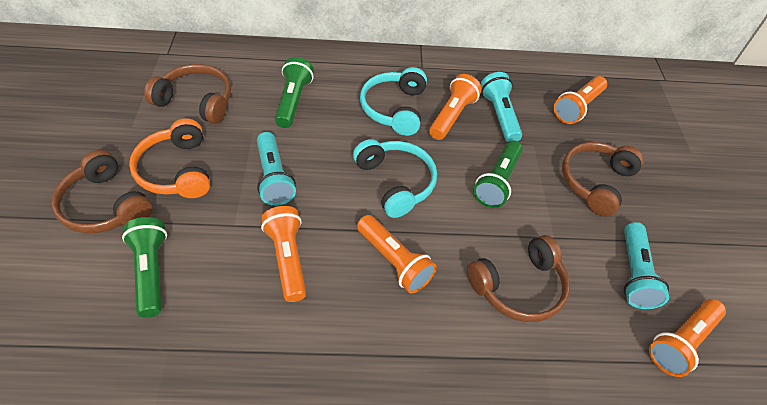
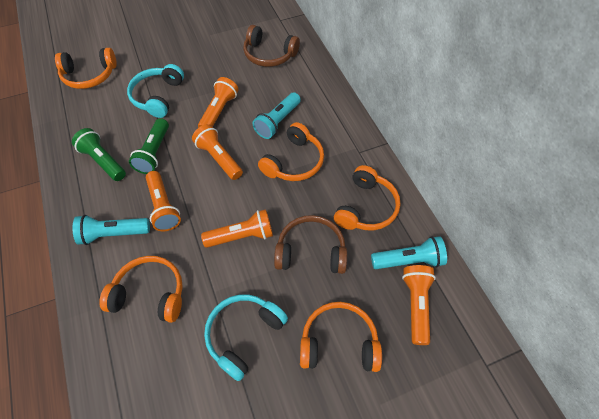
brown headphones: [52,150,152,233] [144,64,231,124] [467,235,570,322] [562,142,644,217] = 4 -> [243,25,300,67] [274,215,347,274] = 2
green flashlight: [122,217,167,318] [275,57,314,128] [473,141,523,208] = 3 -> [72,128,126,181] [129,118,169,174] = 2
orange headphones: [129,118,210,198] = 1 -> [55,48,117,89] [99,256,183,323] [258,122,324,181] [300,302,382,372] [334,165,401,230] = 5

